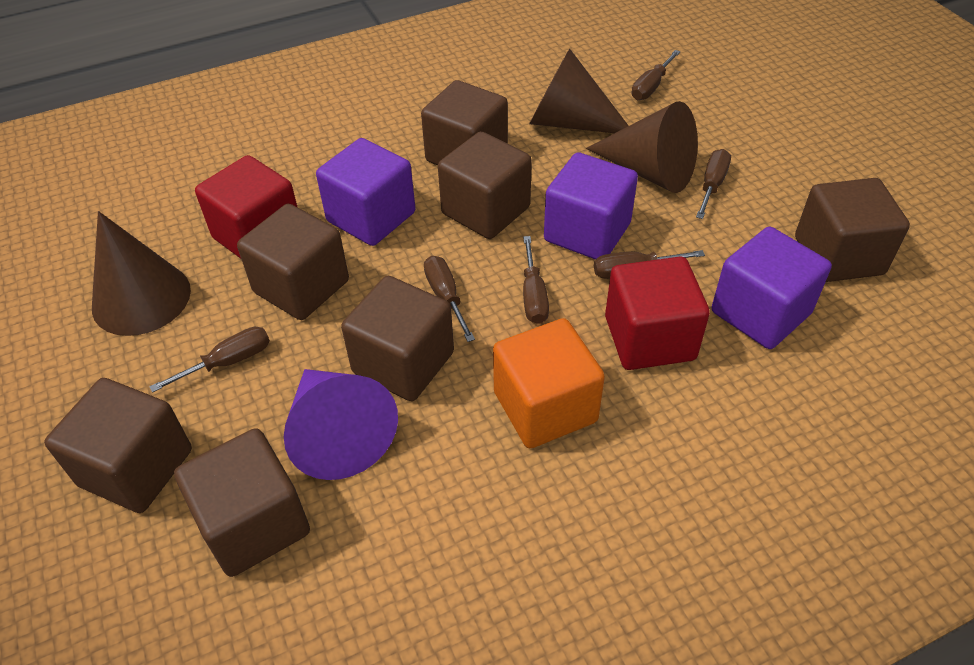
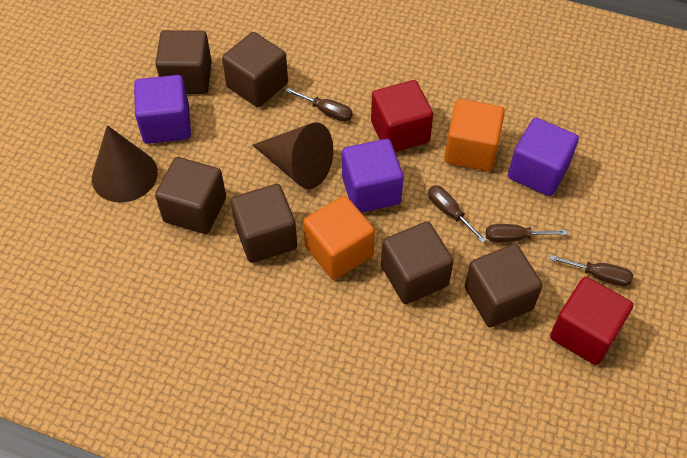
brown cone: [92,211,191,336] [529,48,629,133] [586,101,698,193] = 3 -> [92,125,158,203] [252,122,333,189] = 2
brown cube: [44,378,192,513] [174,428,310,577] [237,204,349,320] [341,276,454,401] [421,80,508,165] [438,131,532,239] [795,178,910,282] = 7 -> [155,30,212,94] [155,157,226,234] [222,32,288,107] [231,184,297,263] [381,221,454,304] [465,244,543,327] = 6
brown screwdriver: [149,327,270,393] [424,256,475,342] [523,236,549,324] [594,250,705,279] [632,50,680,100] [696,149,731,219] = 6 -> [286,88,353,122] [428,185,487,243] [486,224,567,242] [549,255,633,286] = 4
orange cube: [493,318,605,448] = 1 -> [303,196,375,280] [444,99,505,171] = 2
purple cone: [284,369,398,480] = 1 -> none = 0

